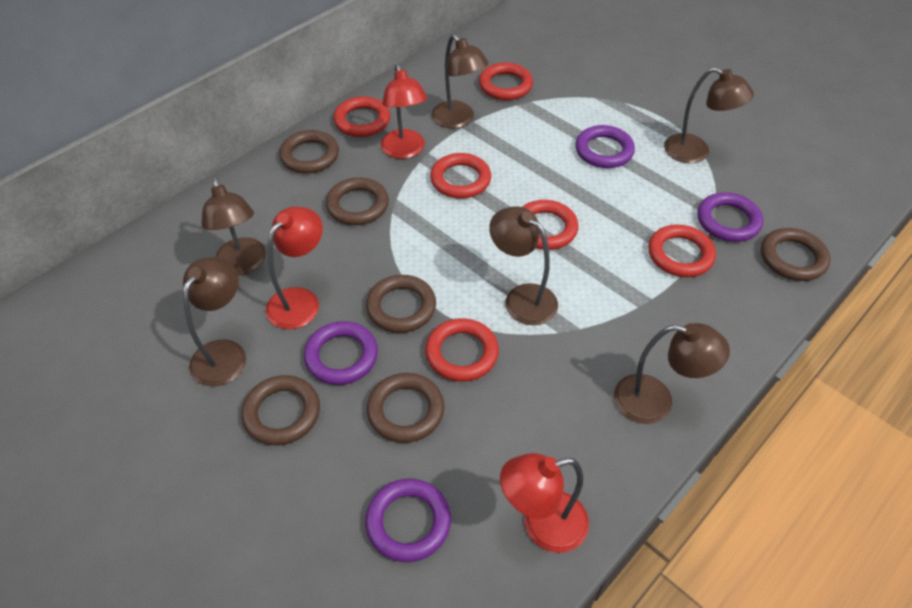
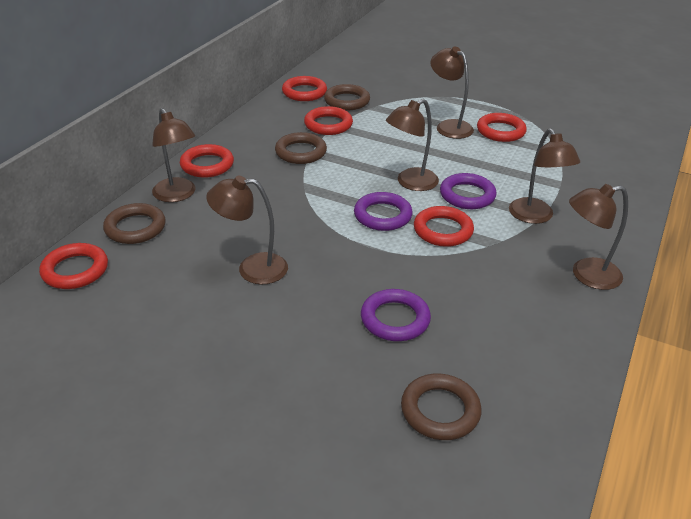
brown ring: [241,375,320,445] [279,130,339,174] [326,177,389,225] [366,275,436,333] [367,373,444,443] [761,228,830,281] = 6 -> [103,203,166,244] [275,132,327,164] [324,84,370,110] [401,374,482,440] = 4
purple ring: [304,321,378,385] [365,479,451,562] [575,125,635,168] [697,192,763,242] = 4 -> [354,192,413,231] [361,289,431,341] [440,173,497,209] = 3
red lamp: [266,207,323,329] [381,64,427,159] [500,453,589,553] = 3 -> none = 0

